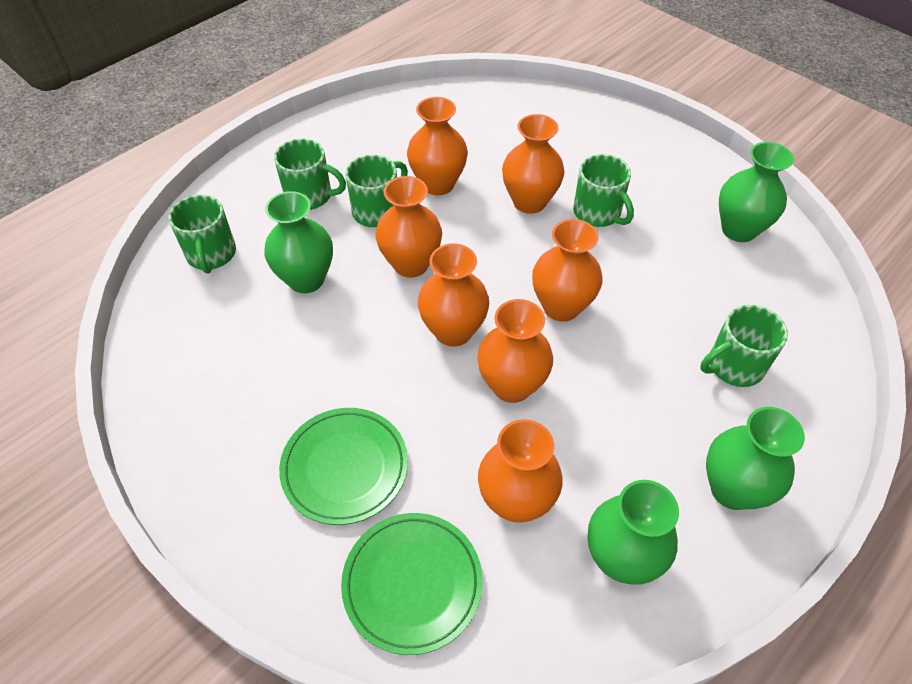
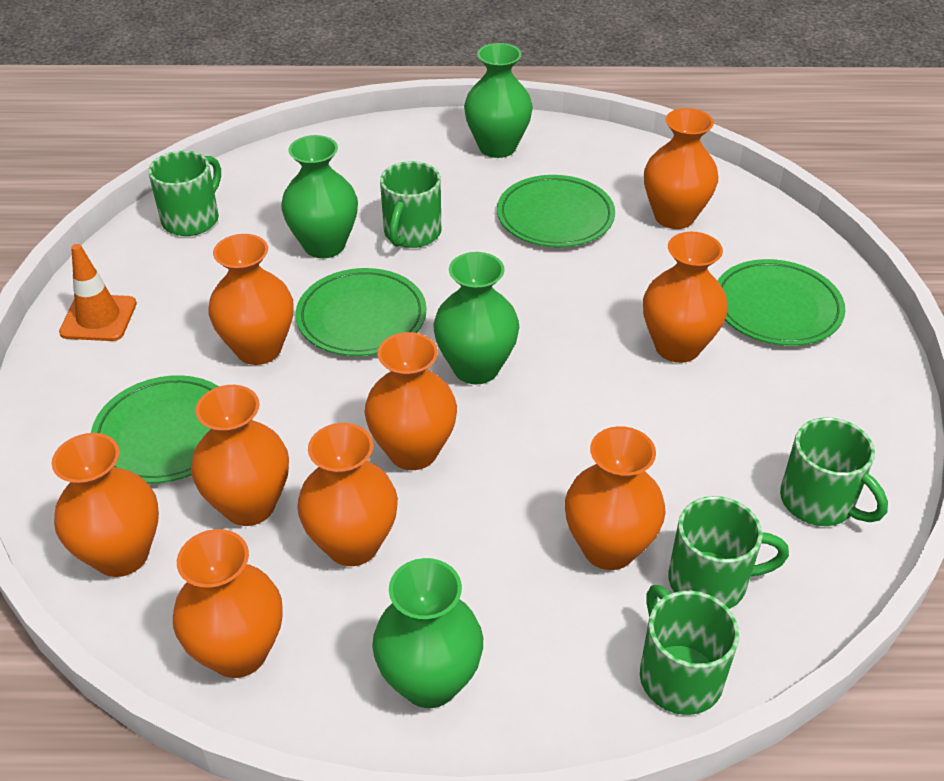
green plate: [279,408,408,525] [341,513,483,655] = 2 -> [91,375,219,483] [296,268,427,356] [497,175,615,247] [718,259,845,346] = 4
orange traffic cone: none = 0 -> [59,244,137,341] = 1
orange vase: [375,176,442,278] [407,97,468,195] [418,243,489,347] [477,299,553,403] [478,419,563,522] [502,114,565,214] [532,219,602,322] = 7 -> [51,433,159,577] [173,529,283,678] [191,385,289,526] [208,234,294,365] [297,423,398,566] [364,332,457,470] [565,426,666,570] [643,232,728,363] [644,108,718,229] = 9

